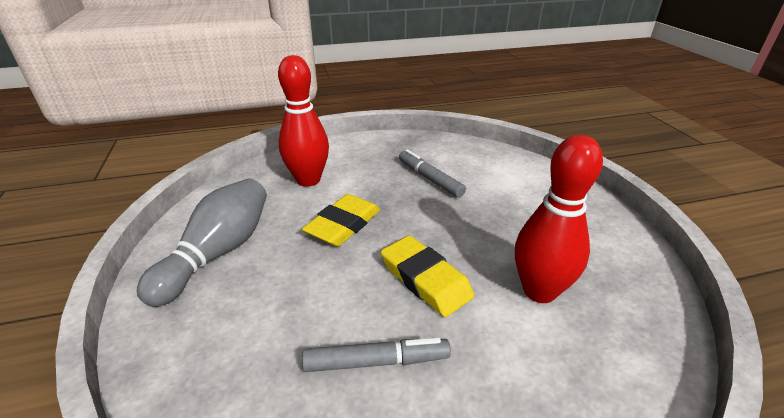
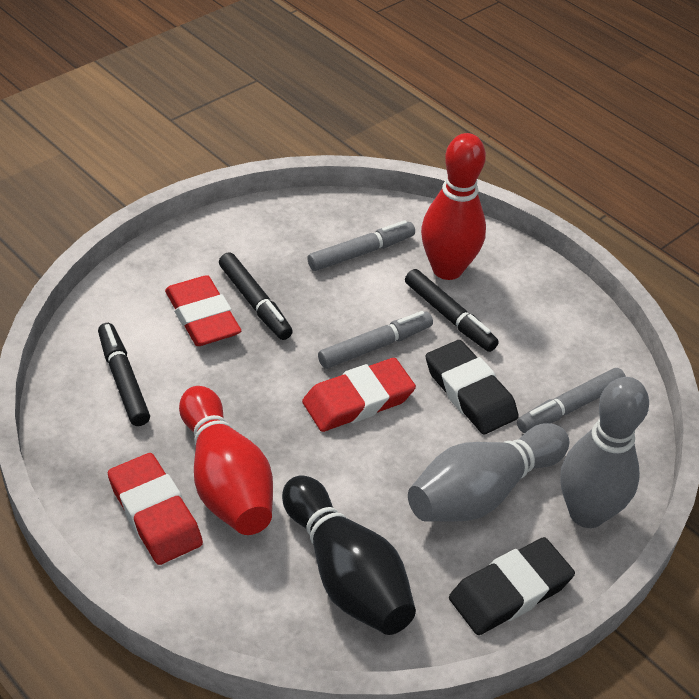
black bowling pin: none = 0 -> [282,476,416,635] = 1
black eraser: none = 0 -> [426,340,519,434] [449,537,575,635] = 2
black marker: none = 0 -> [98,323,150,426] [219,252,293,340] [405,269,499,352] = 3
grey bowling pin: [137,178,267,307] = 1 -> [408,423,569,522] [560,377,649,528] = 2
grey marker: [302,338,451,372] [399,149,466,198] = 2 -> [307,220,415,271] [318,311,433,369] [517,368,626,433] = 3
red eraser: none = 0 -> [108,453,203,565] [165,275,241,346] [302,358,416,432] = 3
yellow eraser: [302,194,380,247] [381,235,474,317] = 2 -> none = 0

